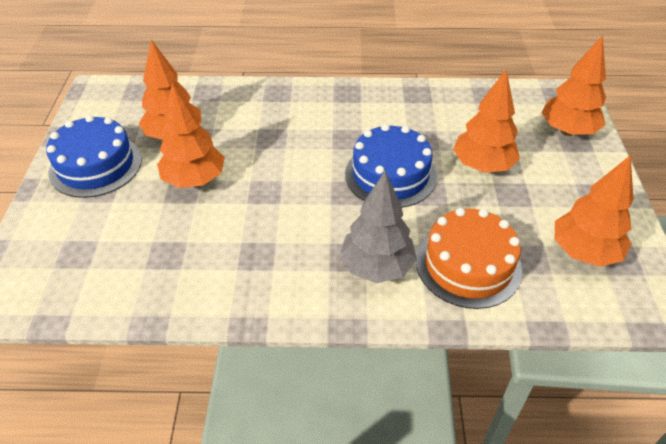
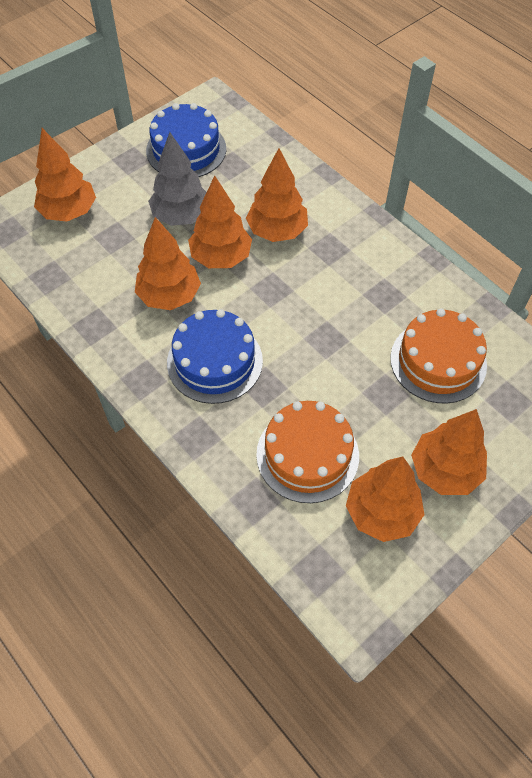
orange cake: [416,208,522,309] = 1 -> [256,401,359,503] [390,308,487,403] = 2
orange tree: [139,40,201,140] [157,83,225,188] [453,69,520,173] [542,35,606,136] [555,155,633,267] = 5 -> [34,128,96,222] [135,217,201,310] [188,176,252,268] [246,148,308,242] [346,457,424,542] [411,409,487,495] = 6

